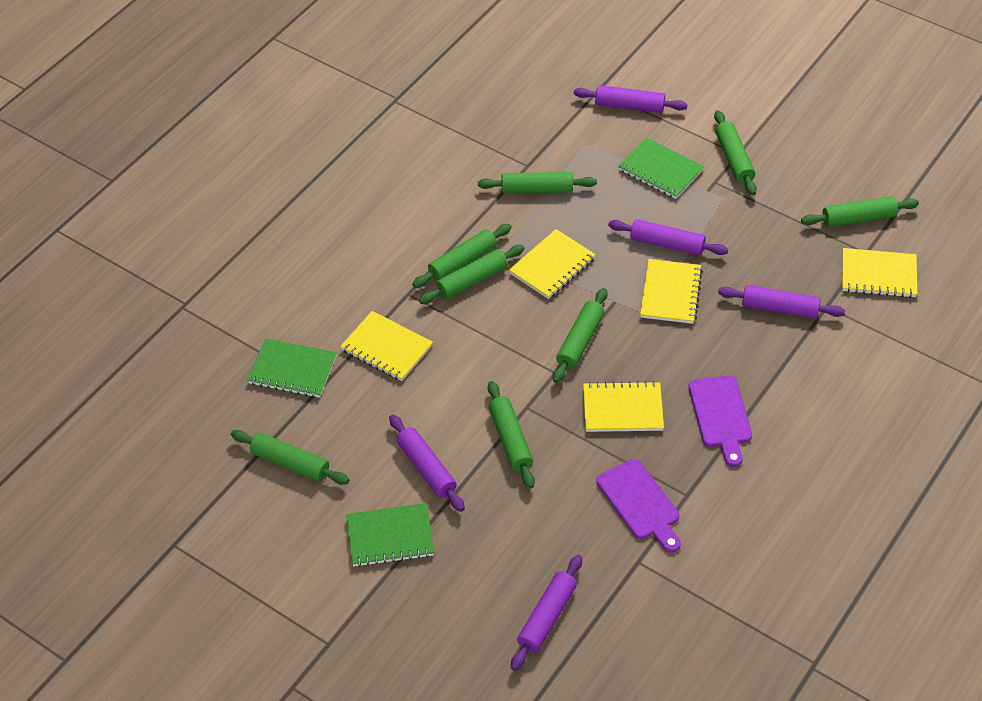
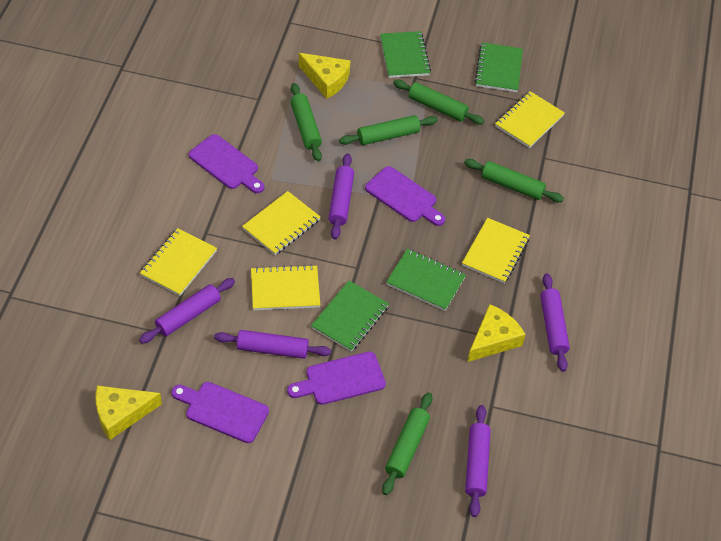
green notebook: [247,338,337,398] [346,503,434,567] [618,137,704,199] = 3 -> [311,281,389,352] [380,31,431,78] [386,249,466,311] [475,42,523,92] = 4
green rolling pin: [231,430,349,485] [412,224,512,288] [419,245,524,304] [478,172,597,194] [488,381,535,489] [553,288,607,383] [714,110,757,195] [801,196,919,227] = 8 -> [290,83,322,161] [339,115,438,145] [382,392,432,495] [393,80,484,125] [464,159,564,202] = 5
purple cutting board: [596,459,681,553] [688,375,752,467] = 2 -> [171,382,269,443] [189,134,264,193] [287,352,386,405] [365,166,445,226] = 4
yellow cheese: none = 0 -> [95,386,162,440] [298,53,351,99] [467,304,526,362] = 3

